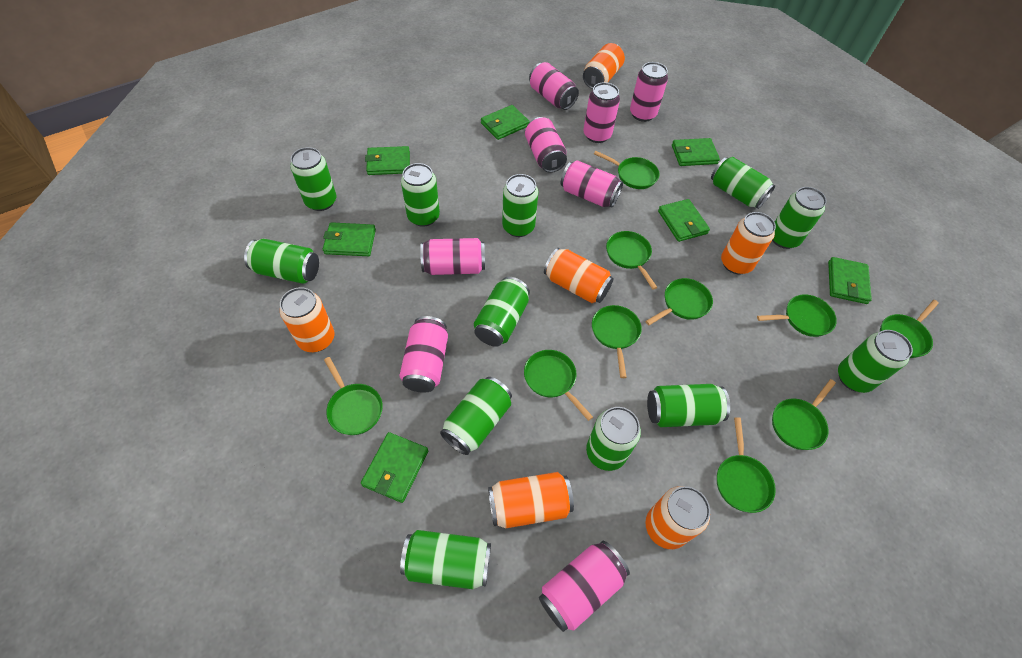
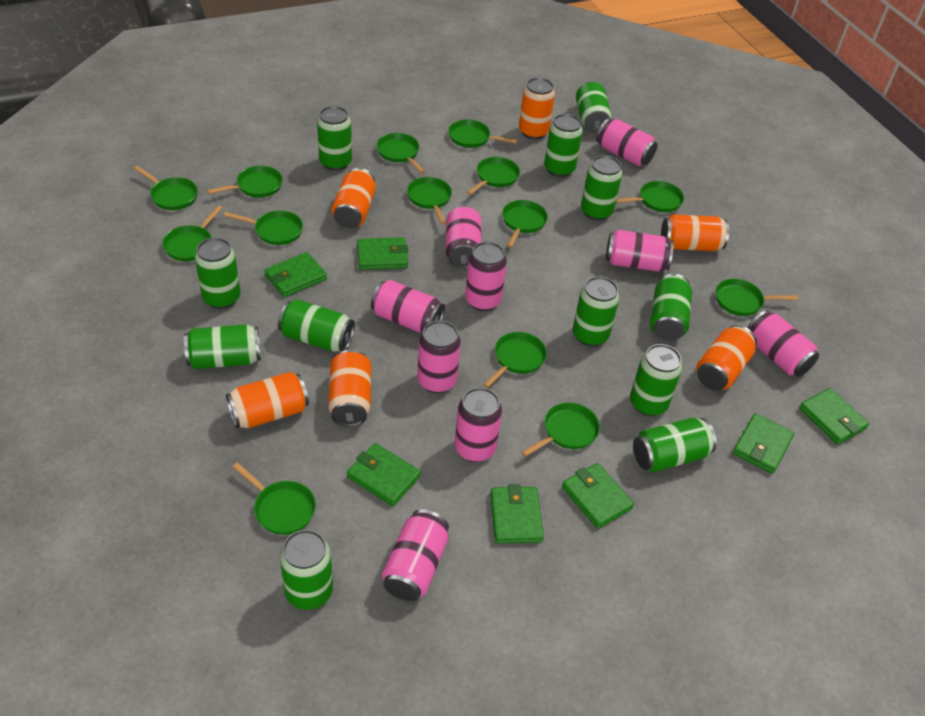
green pan: [324,357,383,435] [524,350,593,421] [592,305,642,378] [594,151,659,189] [606,231,657,290] [645,278,713,325] [717,417,776,513] [757,294,837,337] [772,379,836,450] [880,300,939,358] = 10 -> [134,166,198,210] [162,205,222,261] [207,166,283,198] [224,210,303,245] [232,462,316,535] [376,133,425,174] [407,177,452,225] [448,119,518,148] [467,157,520,195] [483,332,547,388] [502,200,548,248] [522,403,600,457] [616,181,684,212] [716,279,798,316] = 14
pink can: [399,316,448,393] [420,238,485,275] [525,117,567,173] [529,62,579,110] [539,541,630,632] [560,160,623,208] [583,82,620,143] [630,62,668,122] = 8 -> [371,280,445,333] [382,509,449,601] [417,320,461,393] [446,206,482,269] [455,387,502,462] [465,241,507,311] [596,118,657,166] [606,230,674,272] [747,310,819,377] = 9

